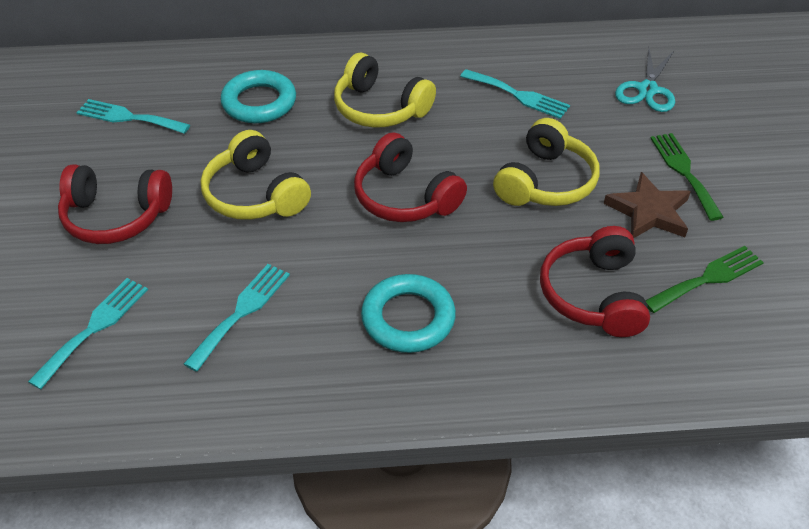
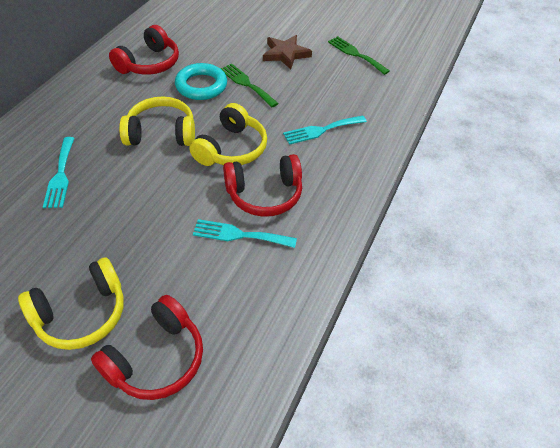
turquoise fork: [28,278,148,389] [76,99,190,134] [184,264,290,372] [460,69,570,119] = 4 -> [43,137,74,208] [193,219,297,248] [283,116,367,145] = 3
turquoise ring: [220,70,296,123] [361,274,456,353] = 2 -> [175,63,227,100] = 1
turquoise scissors: [615,48,675,112] = 1 -> none = 0

